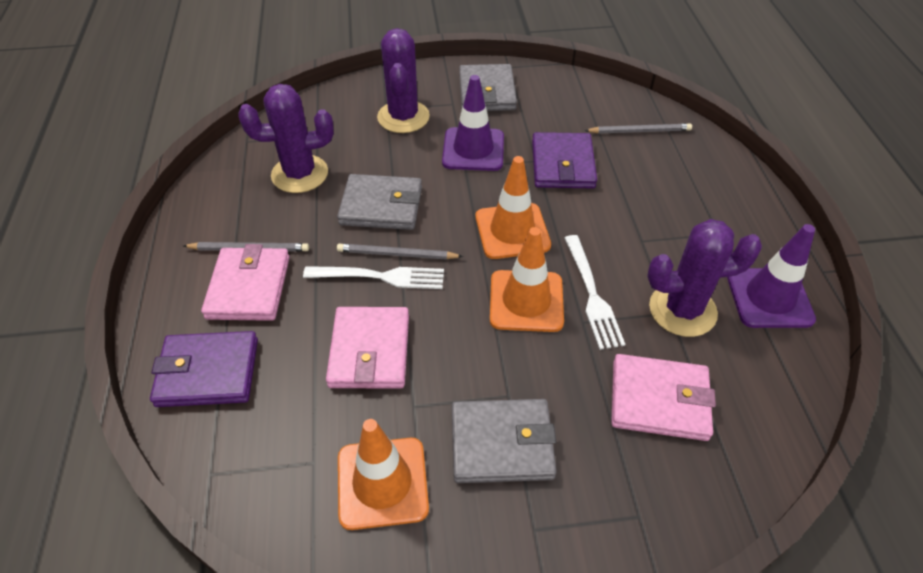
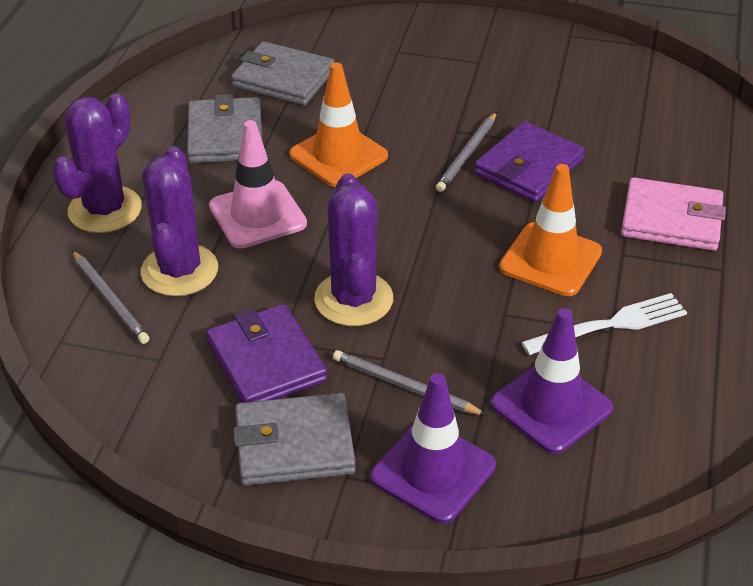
orange traffic cone: [338,419,429,530] [476,156,551,259] [490,227,564,332] = 3 -> [289,62,388,187] [499,164,602,296] = 2
pink traffic cone: none = 0 -> [209,120,307,249] = 1
pink wallet: [201,244,290,321] [326,307,409,388] [611,354,716,441] = 3 -> [621,177,726,251] = 1
white fork: [303,266,444,289] [564,235,625,350] = 2 -> [521,293,687,355] = 1

